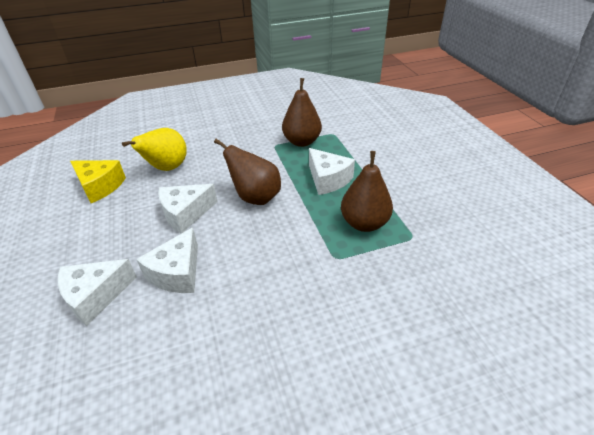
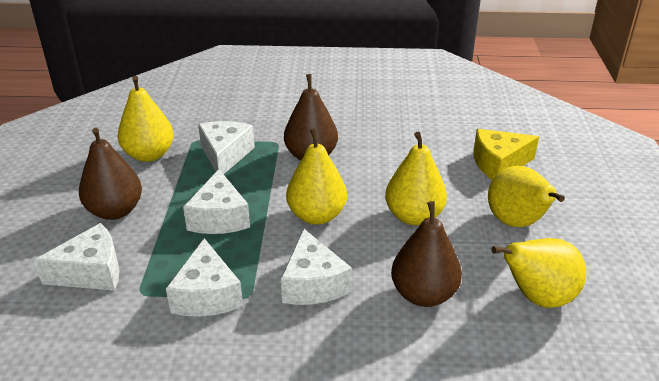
white cheese: [58,259,137,326] [136,228,198,293] [158,184,217,234] [309,148,355,195] = 4 -> [33,223,120,291] [166,238,243,317] [183,169,250,234] [198,121,255,174] [281,228,352,305] = 5
yellow pear: [122,128,187,171] = 1 -> [118,76,174,162] [286,128,347,225] [385,132,447,225] [488,166,565,227] [492,238,586,308] = 5

